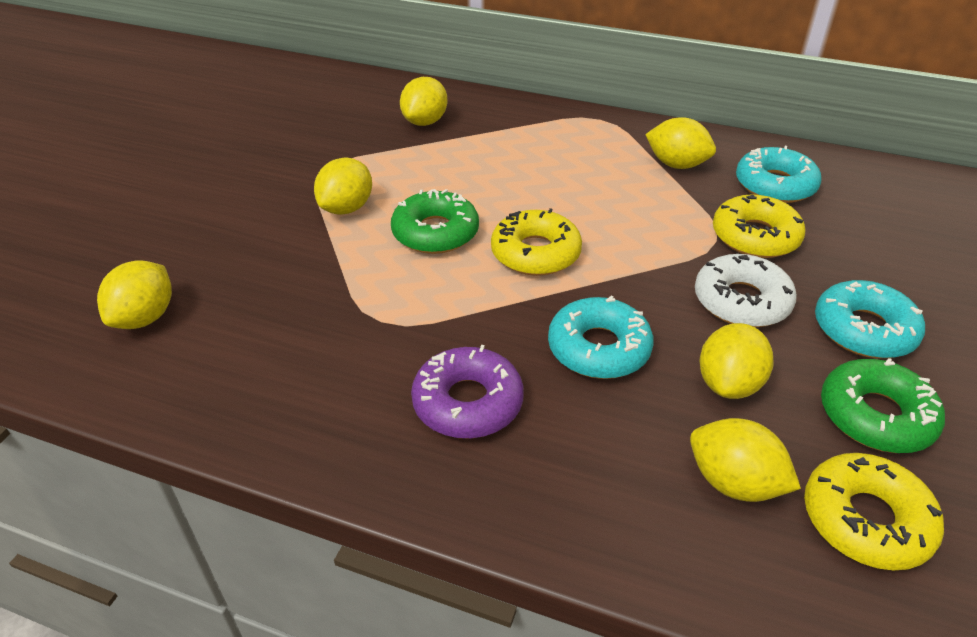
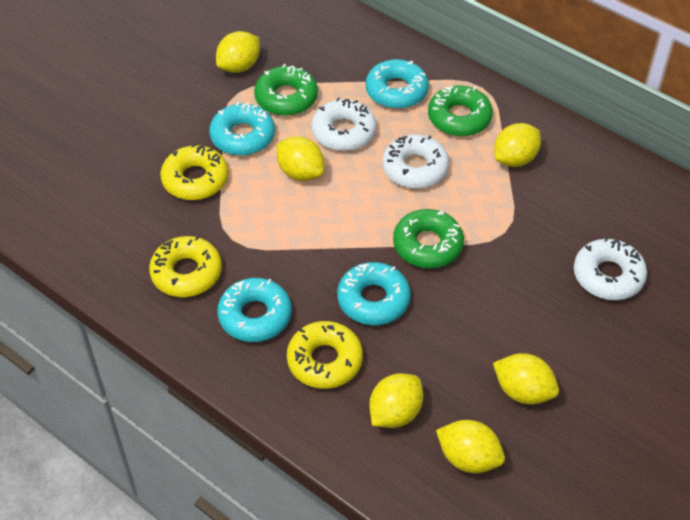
green donut: [391,189,479,254] [821,358,945,453] = 2 -> [254,64,318,116] [393,209,464,268] [428,85,493,136] = 3
purple donut: [411,345,524,439] = 1 -> none = 0
turquoise donut: [548,295,654,379] [736,146,822,203] [815,280,925,358] = 3 -> [209,102,275,156] [217,278,292,342] [337,262,411,325] [366,59,429,109] = 4
white donut: [695,254,797,327] = 1 -> [311,98,377,151] [382,135,449,189] [574,237,647,300] = 3

